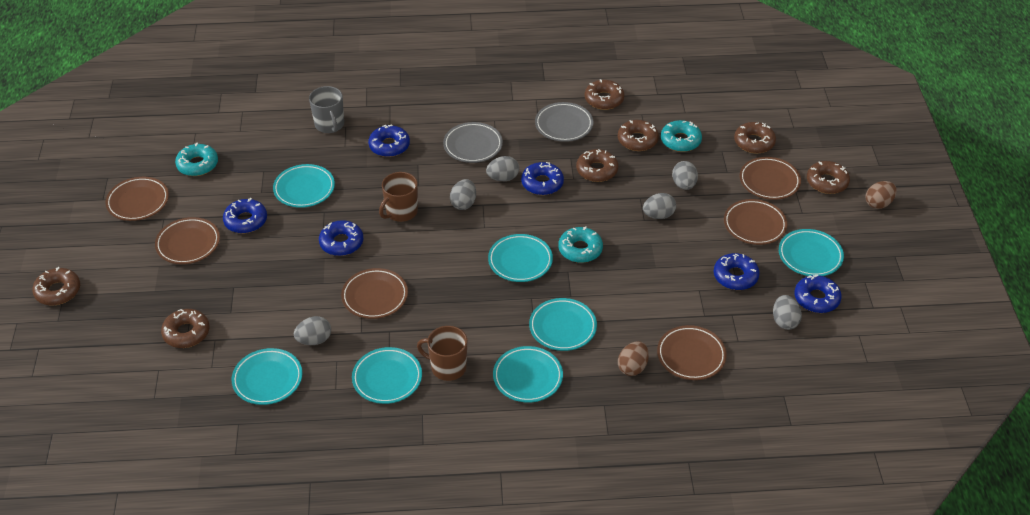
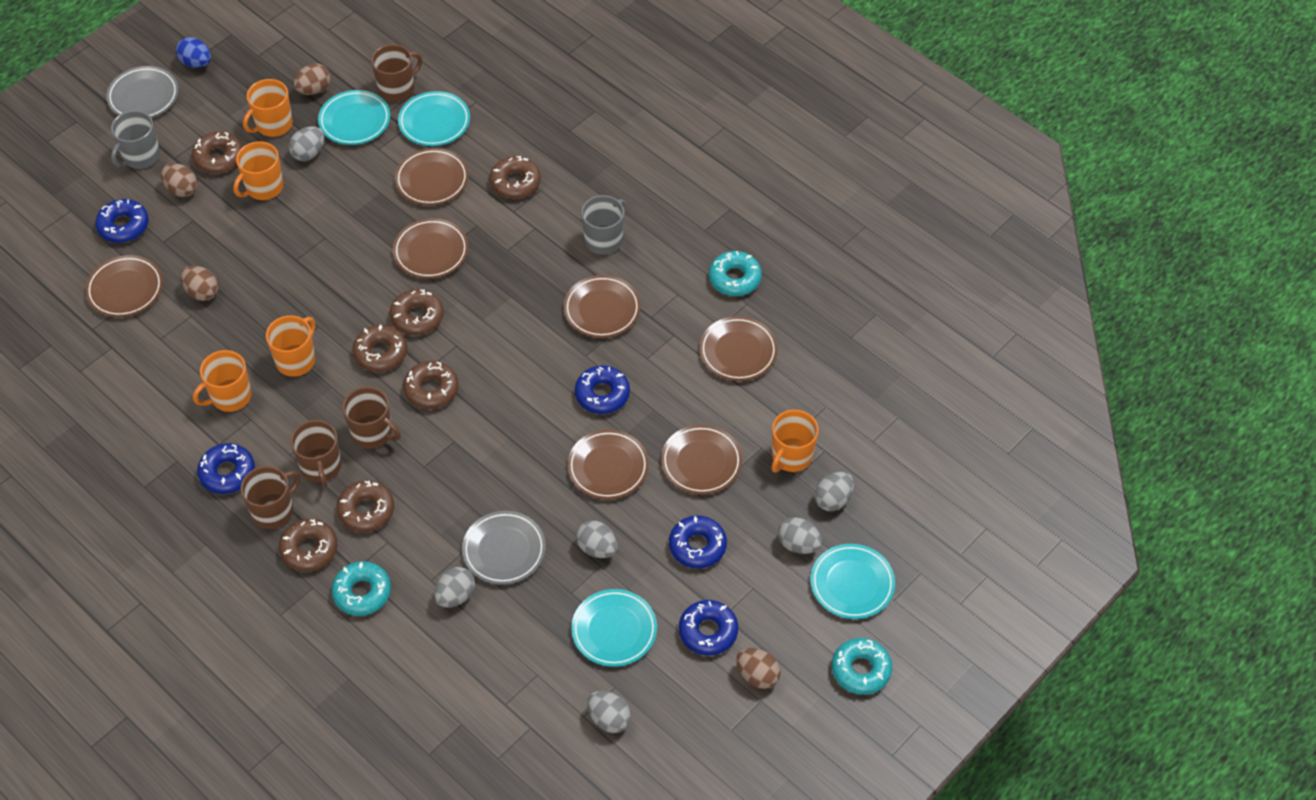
blue donut: [223,198,267,233] [319,220,363,256] [368,125,410,157] [521,162,564,195] [714,253,760,290] [795,275,842,313] = 6 -> [95,199,148,243] [197,443,255,494] [575,365,630,414] [669,515,727,569] [679,600,738,656] = 5
blue egg: none = 0 -> [176,37,211,68] = 1
brown egg: [618,341,649,376] [866,181,897,209] = 2 -> [161,163,198,197] [181,265,219,301] [294,63,331,95] [736,648,781,689] = 4
brown mug: [379,172,418,222] [417,326,467,381] = 2 -> [240,466,300,529] [290,420,341,487] [342,387,401,449] [371,44,422,102] = 4
brown plate: [105,177,169,221] [155,217,220,264] [341,268,408,319] [657,325,727,380] [724,199,787,245] [739,157,801,200] = 6 -> [85,255,163,317] [393,218,468,279] [395,148,469,206] [564,275,641,338] [567,430,649,500] [661,425,742,494] [699,316,778,381] = 7
grey mug: [309,86,344,133] = 1 -> [111,110,160,169] [581,195,627,255] = 2
orange mug: none = 0 -> [193,350,252,412] [233,141,283,200] [243,79,293,137] [266,315,315,377] [771,410,818,473] = 5
turquoise plate: [232,348,303,405] [273,164,335,208] [352,347,422,404] [488,234,553,282] [493,346,563,403] [529,298,597,351] [779,229,844,276] = 7 -> [318,90,390,145] [398,91,470,146] [571,589,657,667] [810,544,895,619] = 4

